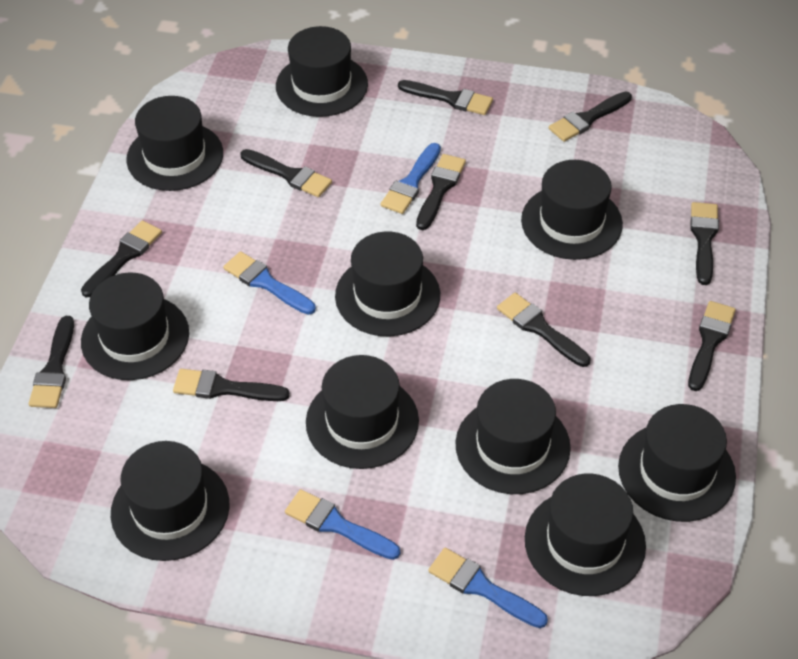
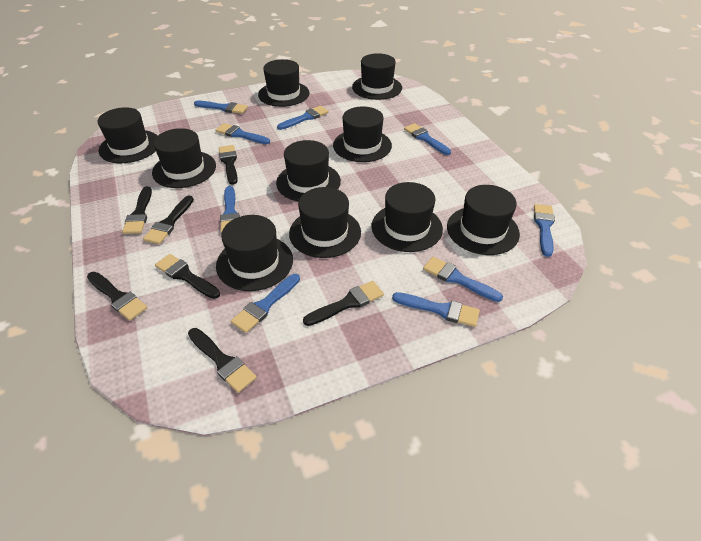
black brush: [29,316,74,408] [81,220,162,297] [173,369,290,401] [240,149,332,197] [398,80,493,115] [416,154,466,230] [497,293,591,367] [549,91,632,142] [688,301,736,391] [690,202,719,285] = 10 -> [87,272,147,321] [122,186,152,234] [143,195,194,244] [155,254,220,299] [188,328,257,393] [219,145,238,185] [303,281,384,326] = 7
blue brush: [223,251,316,315] [285,489,400,560] [381,143,441,214] [428,548,548,628] = 4 -> [194,101,248,114] [215,123,270,144] [220,186,240,233] [231,274,300,333] [277,106,329,130] [392,292,480,327] [404,123,451,155] [423,257,503,302] [534,204,555,257] = 9

